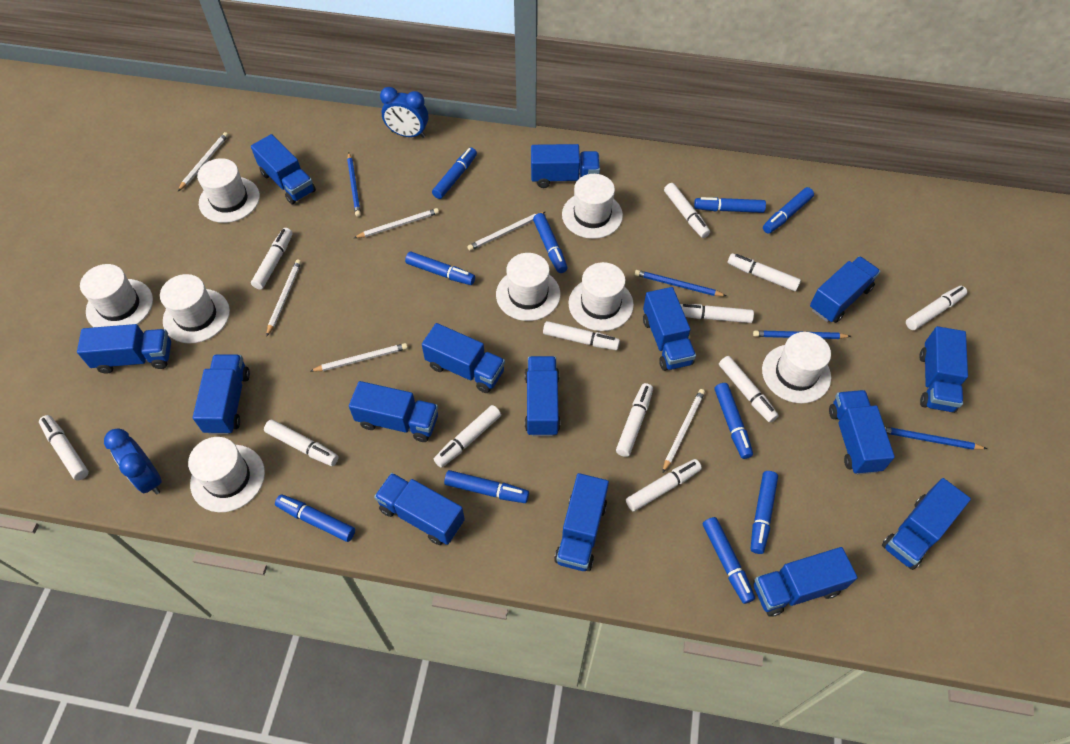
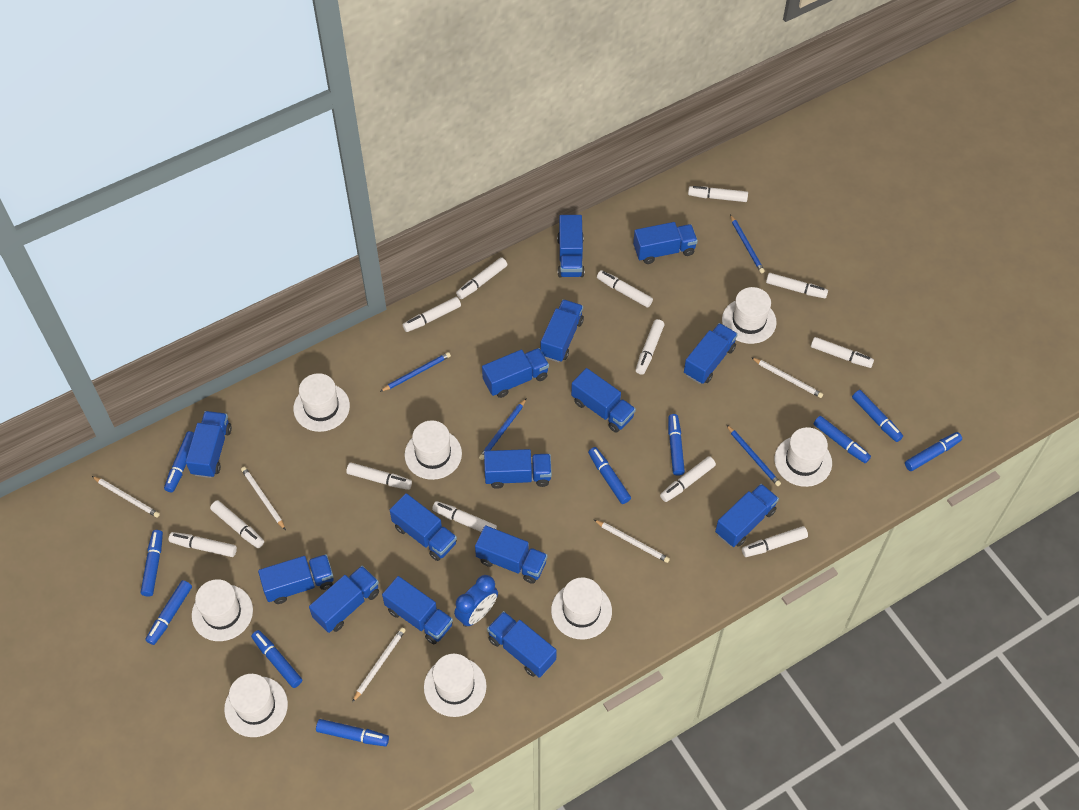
blue clock: [104,429,162,495] [380,87,428,138] = 2 -> [454,575,498,627] = 1
white marker: [39,415,89,480] [251,228,293,290] [264,420,339,466] [434,405,501,468] [543,321,620,350] [616,383,653,457] [626,459,702,512] [664,183,710,238] [680,304,754,323] [719,356,779,423] [728,253,801,291] [906,286,967,330] = 12 -> [169,532,237,557] [210,500,264,548] [346,463,412,490] [403,297,461,332] [432,501,497,532] [456,257,507,299] [597,270,653,307] [636,319,664,375] [660,456,716,502] [688,186,748,202] [742,526,808,557] [766,273,828,298] [811,337,874,368] = 13
white pencil: [178,132,228,191] [266,260,301,337] [311,343,408,372] [354,208,439,238] [467,212,545,251] [663,389,705,472] = 6 -> [92,476,160,518] [241,467,286,530] [352,627,406,702] [594,520,670,563] [751,357,823,398] = 5

